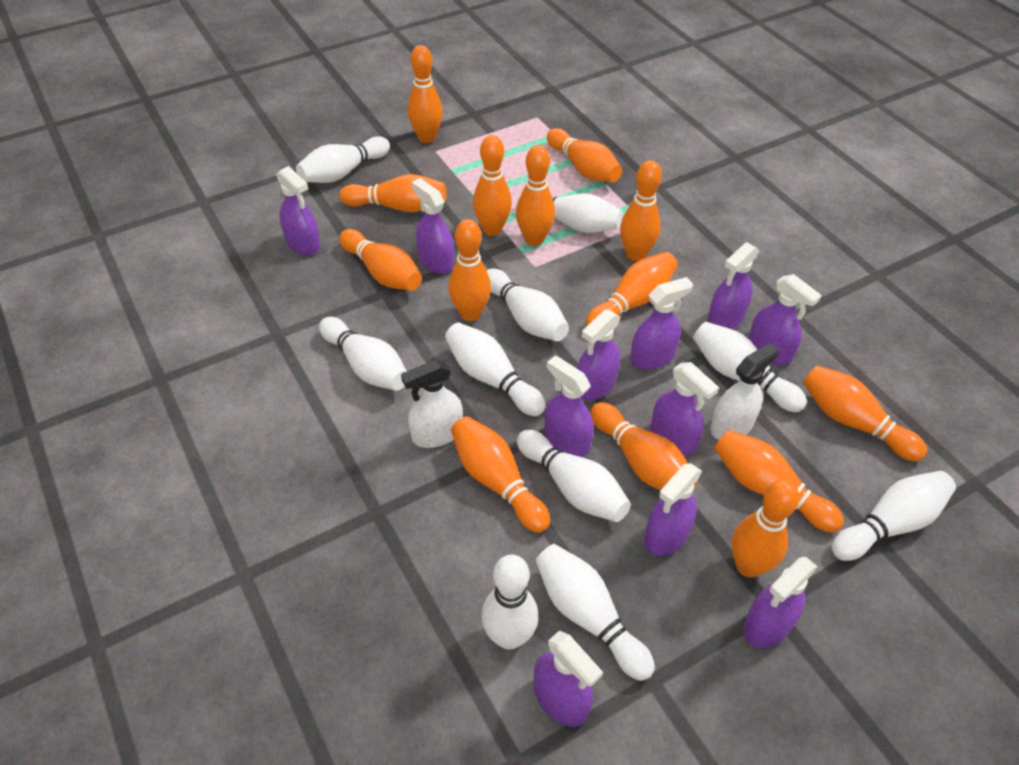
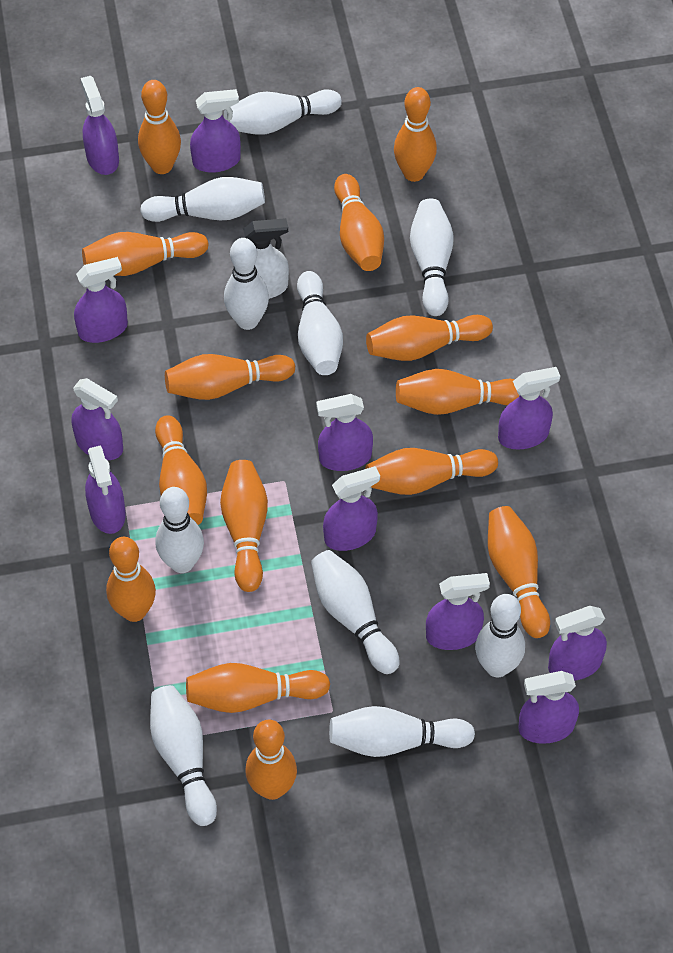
white spray bottle: [401,360,463,448] [710,343,779,440] = 2 -> [243,218,289,299] = 1

